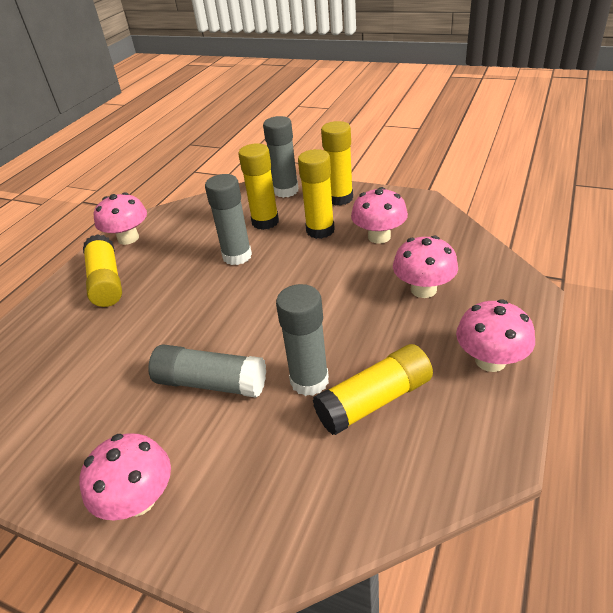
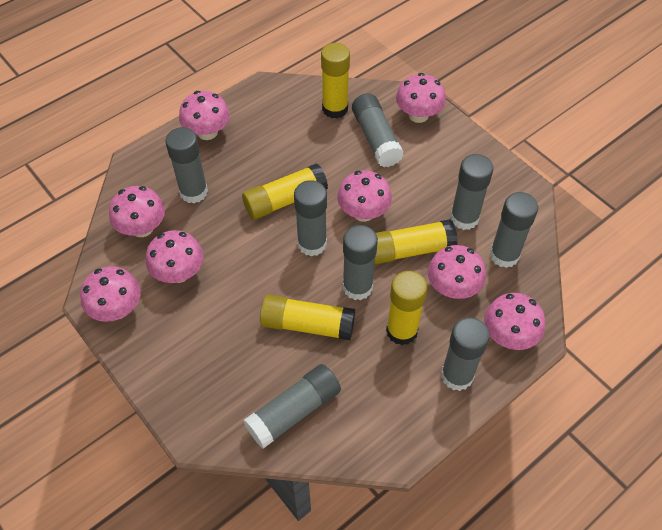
grey glue stick: [148,345,266,398] [205,174,252,265] [263,116,299,198] [276,284,329,396] = 4 -> [165,127,208,203] [243,364,341,448] [294,180,327,256] [343,225,378,300] [352,93,404,167] [441,317,490,391] [450,154,493,230] [490,192,538,268] = 8
pink mushroom: [79,433,171,521] [94,192,147,245] [351,187,408,244] [393,235,458,298] [456,299,535,372] = 5 -> [80,266,141,322] [109,186,165,237] [146,230,204,283] [179,91,230,140] [337,170,392,222] [396,73,446,123] [428,245,486,299] [484,293,545,350] = 8

